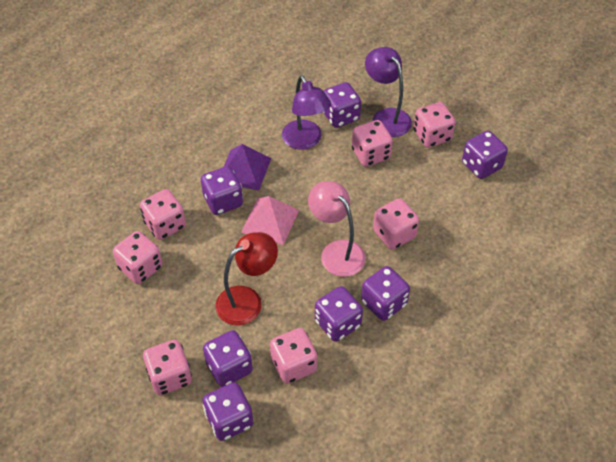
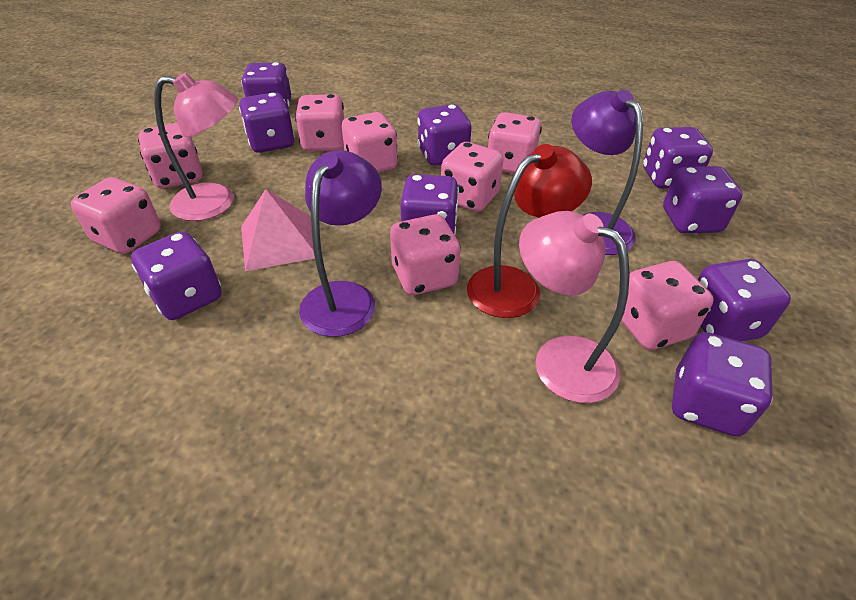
pink dice: [113,231,162,284] [140,189,186,240] [143,340,192,395] [270,328,317,384] [352,120,393,167] [373,198,419,250] [414,102,455,148] = 7 -> [71,177,161,254] [138,123,203,188] [295,94,344,151] [342,112,398,172] [390,214,461,295] [441,142,503,212] [488,112,542,174] [615,261,714,350] = 8
pink lamp: [308,181,366,277] = 1 -> [154,73,238,221] [519,211,630,403] = 2
purple dice: [201,166,243,215] [203,330,253,387] [203,382,253,441] [315,286,363,342] [323,82,361,128] [361,266,410,321] [462,131,508,179] = 7 -> [131,231,222,320] [239,92,295,153] [241,62,291,108] [400,174,459,235] [417,104,471,166] [643,127,713,188] [663,166,742,233] [672,332,773,436] [698,259,791,341] = 9
purple pyramid: [224,144,271,191] = 1 -> none = 0

